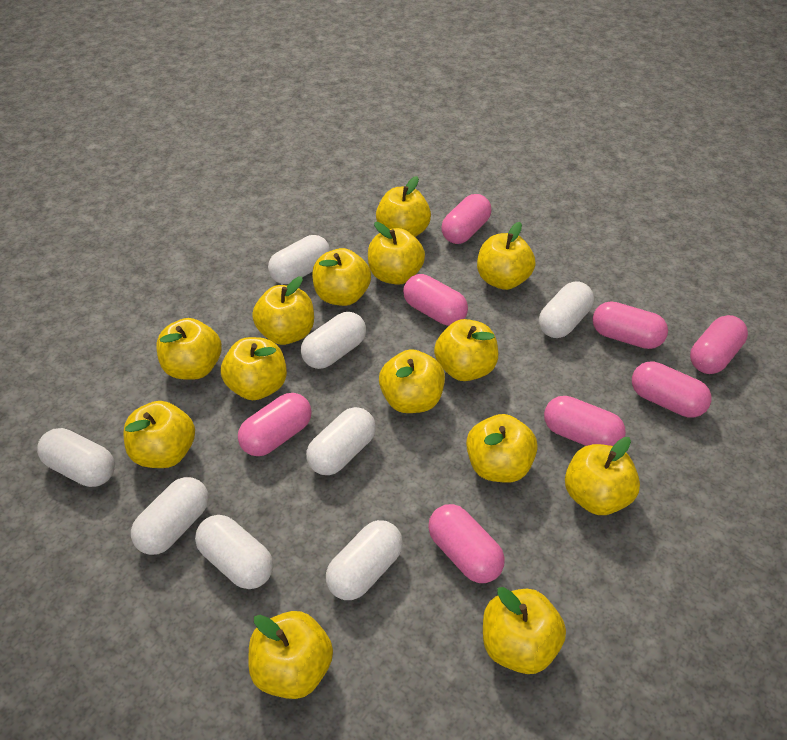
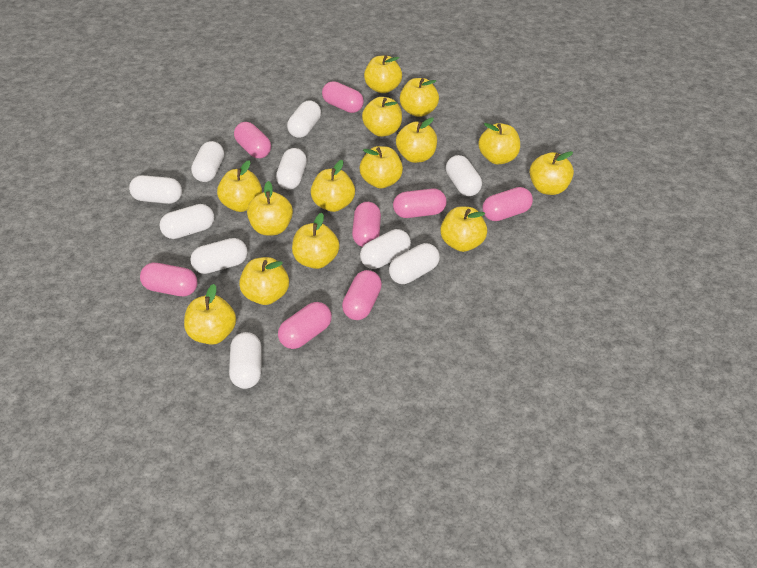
white capsule: [37,428,115,487] [131,477,209,555] [195,515,273,589] [268,235,330,284] [301,312,366,369] [306,407,376,475] [326,520,403,600] [539,281,594,338] = 8 -> [129,175,182,204] [159,204,214,239] [190,238,248,274] [191,141,224,182] [229,332,262,389] [276,148,307,190] [287,101,321,138] [360,229,411,269] [389,243,440,284] [446,155,482,196] = 10

